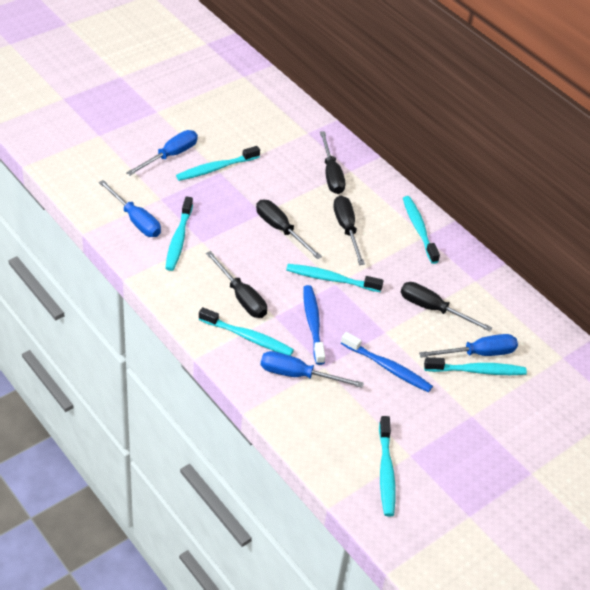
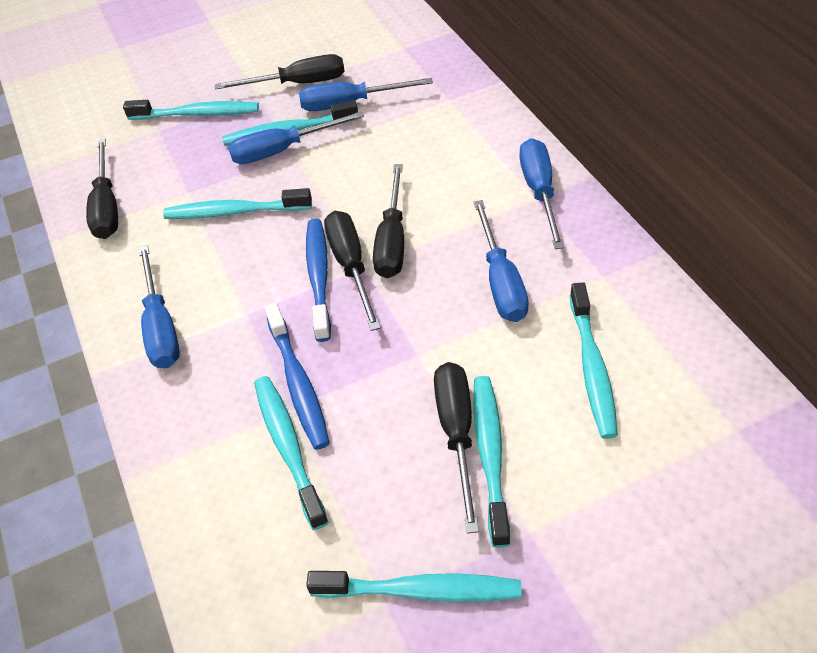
blue screwdriver: [99,180,161,237] [126,130,198,176] [261,351,364,388] [419,334,518,358] = 4 -> [139,245,180,368] [228,111,364,164] [299,78,433,111] [474,200,529,322] [519,138,564,249] = 5

